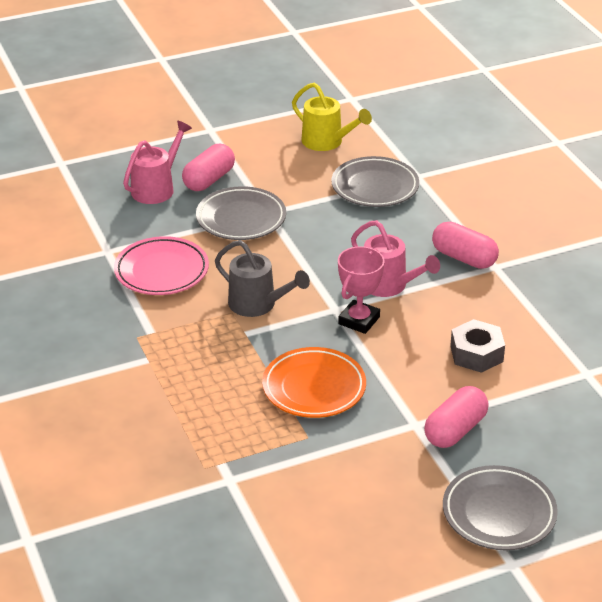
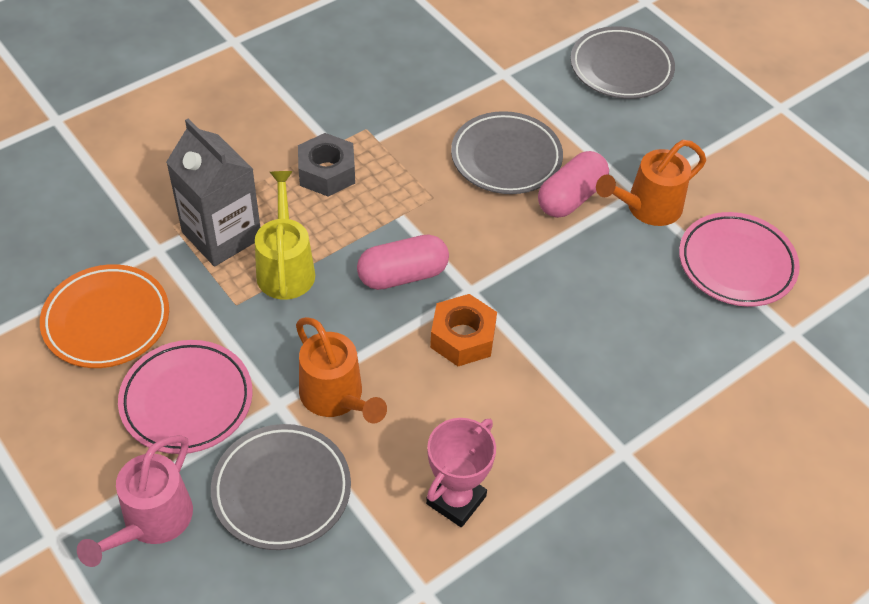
grey carton: none = 0 -> [166,118,260,267] = 1
grey watering can: [215,240,310,317] = 1 -> none = 0
orange nut: none = 0 -> [430,294,497,366] = 1
orange watering can: none = 0 -> [296,317,387,424] [596,140,706,226] = 2
pink capsule: [182,144,235,191] [424,386,489,448] [432,222,499,269] = 3 -> [357,235,449,290] [538,151,609,218] = 2
pink plate: [114,236,209,295] = 1 -> [118,340,253,454] [679,212,800,307] = 2
pink watering can: [123,121,192,204] [351,220,440,297] = 2 -> [77,435,193,567] = 1

